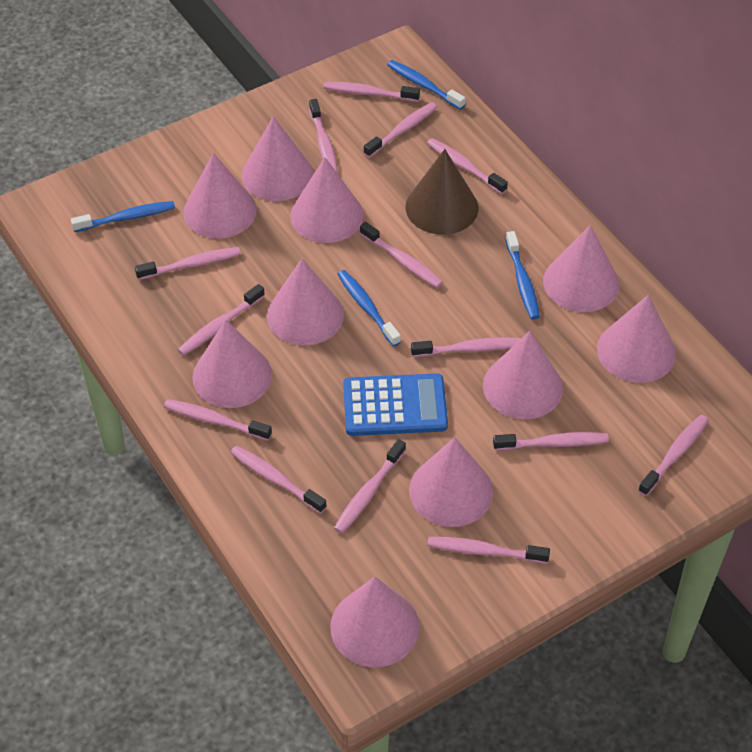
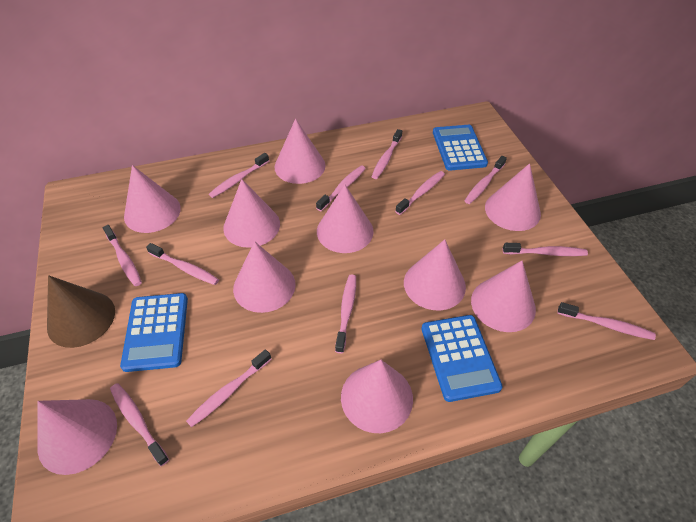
blue calculator: [343,373,448,436] = 1 -> [120,293,188,372] [421,315,503,402] [433,125,488,171] = 3
blue toothbrush: [71,201,175,232] [337,270,401,347] [387,60,466,110] [506,231,540,320] = 4 -> none = 0
pink toothbrush: [135,247,241,280] [164,399,272,441] [178,284,265,356] [230,446,327,513] [309,99,338,174] [324,82,420,102] [334,439,406,533] [360,222,443,288] [363,102,437,158] [411,337,520,357] [427,138,508,194] [427,537,550,563] [493,432,609,450] [638,415,709,496] = 14 -> [103,225,142,286] [110,383,169,466] [146,243,219,285] [186,349,271,427] [209,153,269,198] [316,165,366,211] [335,275,356,353] [372,129,402,179] [395,171,445,215] [465,156,507,204] [503,243,588,256] [557,302,656,340] = 12

